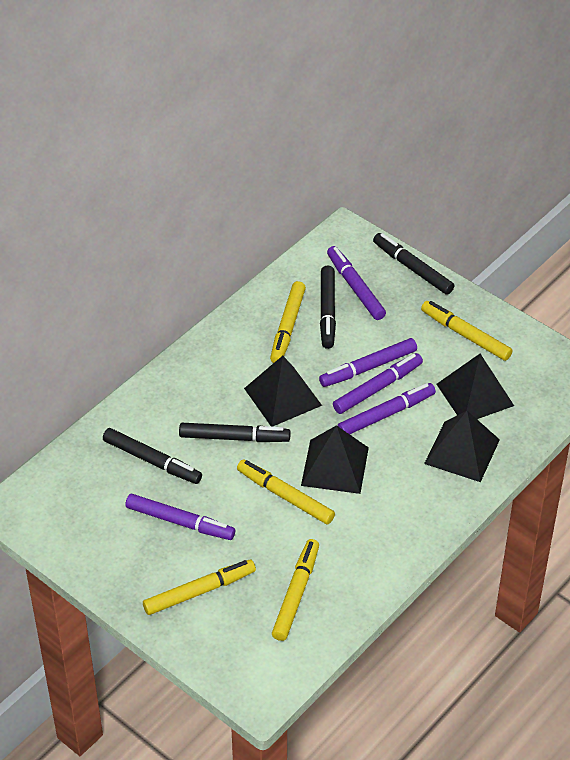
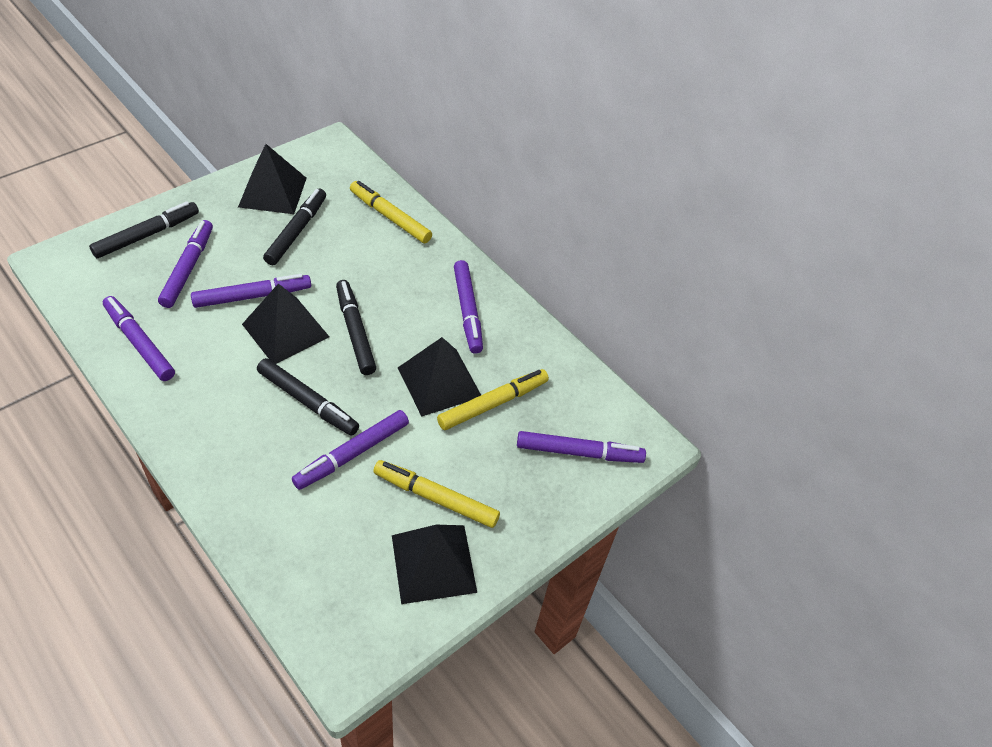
purple marker: [125,494,235,540] [319,338,417,387] [327,246,386,320] [333,353,423,414] [338,383,436,434] = 5 -> [103,296,175,381] [158,220,213,308] [191,274,311,308] [292,410,409,490] [454,260,483,353] [517,431,646,463] = 6
yellow marker: [143,559,256,615] [237,459,335,524] [270,281,306,363] [272,539,319,641] [421,301,513,361] = 5 -> [350,181,432,243] [373,460,500,528] [437,369,549,430] = 3

